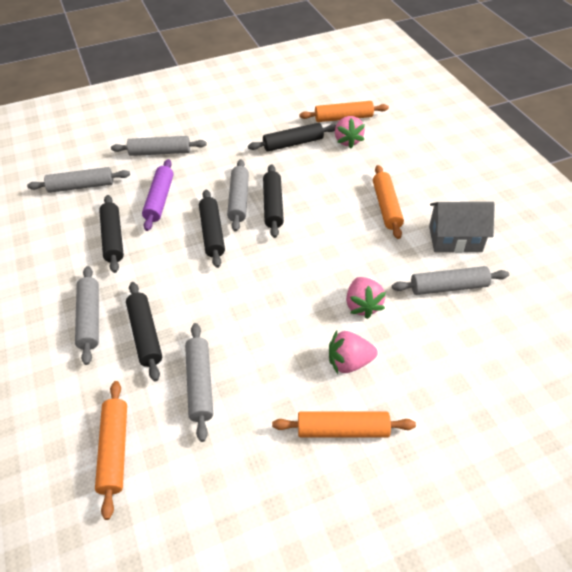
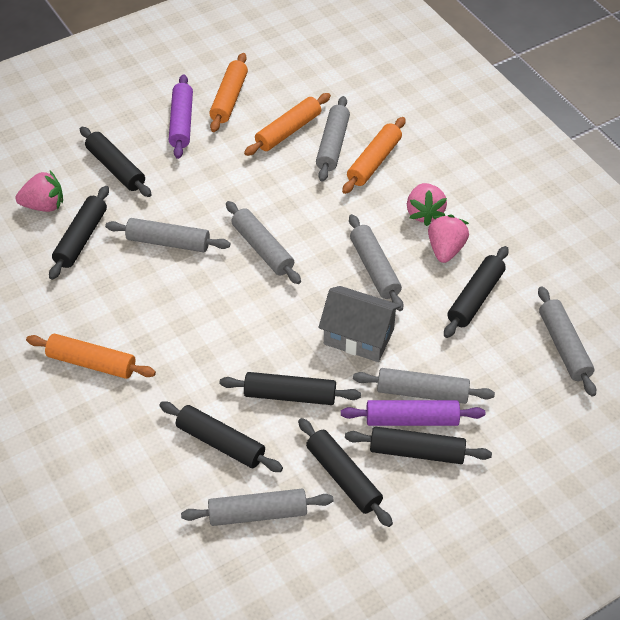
black rolling pin: [99,195,124,273] [126,282,162,381] [199,190,225,268] [248,123,336,152] [263,164,284,238] = 5 -> [49,186,109,280] [80,127,152,197] [159,402,283,472] [220,372,361,405] [298,418,393,527] [345,426,492,464] [444,246,508,338] = 7
grey rolling pin: [27,167,130,193] [75,266,99,365] [111,136,207,156] [185,323,213,442] [227,159,249,232] [392,266,509,295] = 6 -> [105,218,230,252] [181,489,334,526] [226,201,301,284] [316,96,350,182] [349,214,403,311] [353,368,495,404] [538,286,596,397] = 7
purple rolling pin: [142,159,174,231] = 1 -> [169,74,193,159] [341,400,485,426] = 2

